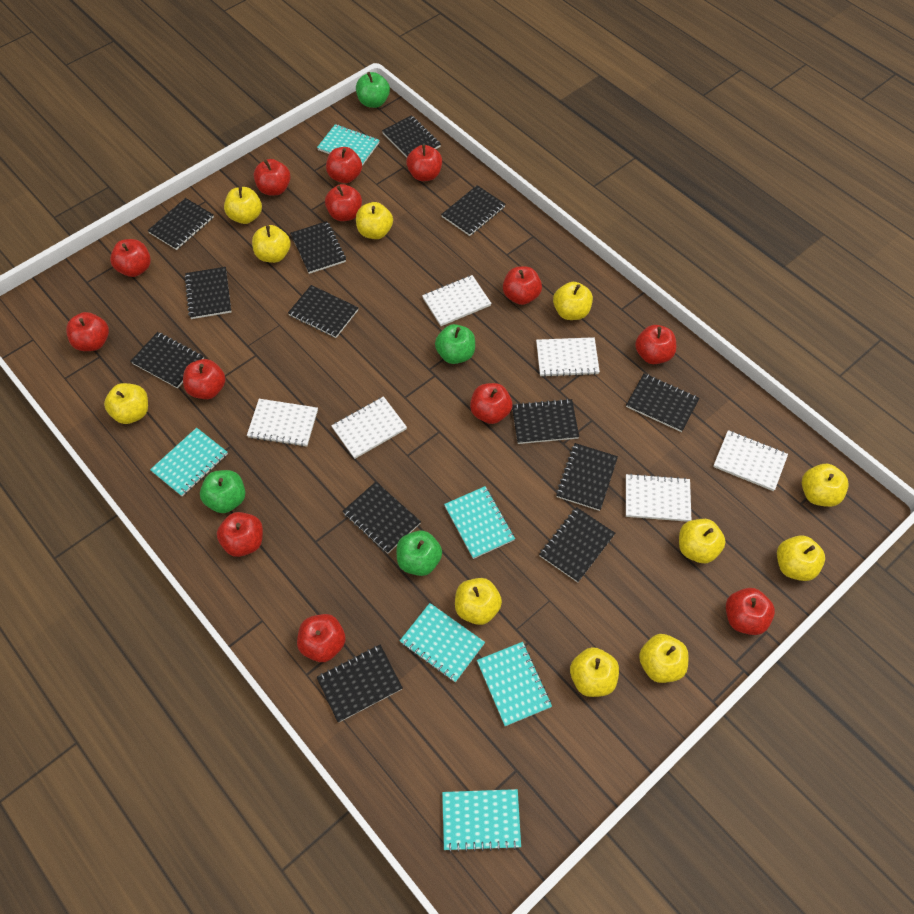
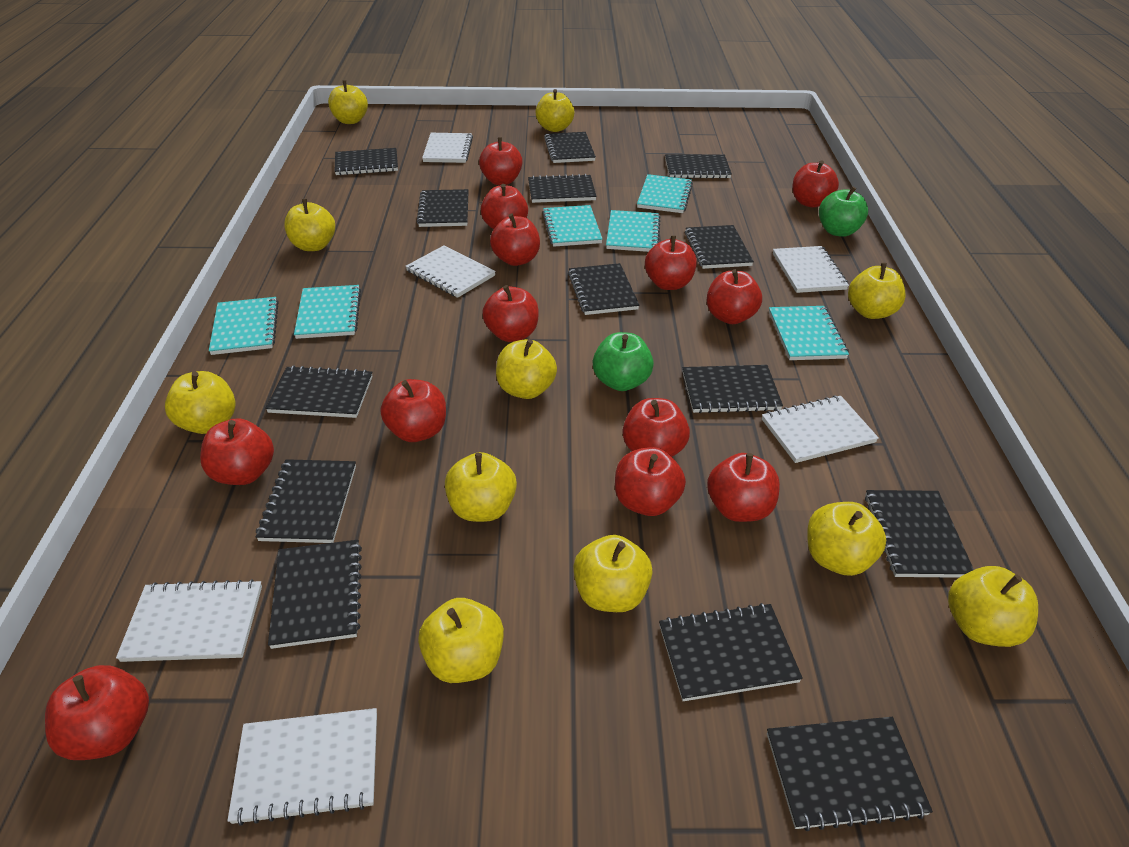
black notebook: [130,332,204,388] [147,198,214,250] [185,267,231,319] [288,285,359,338] [290,221,346,274] [317,645,403,723] [342,482,421,554] [382,115,441,157] [441,185,506,236] [512,399,579,444] [539,507,615,583] [556,443,618,511] [626,373,700,432] = 13 -> [256,459,356,543] [265,366,373,418] [268,540,362,649] [334,148,398,175] [416,189,469,227] [528,174,596,203] [544,132,596,163] [568,263,639,315] [659,603,803,701] [665,154,732,179] [683,365,783,413] [685,225,754,269] [767,717,933,831] [865,490,974,578] = 14
green apple: [200,470,245,513] [356,72,390,108] [397,531,442,576] [435,324,475,364] = 4 -> [593,332,654,391] [819,186,868,237] = 2

